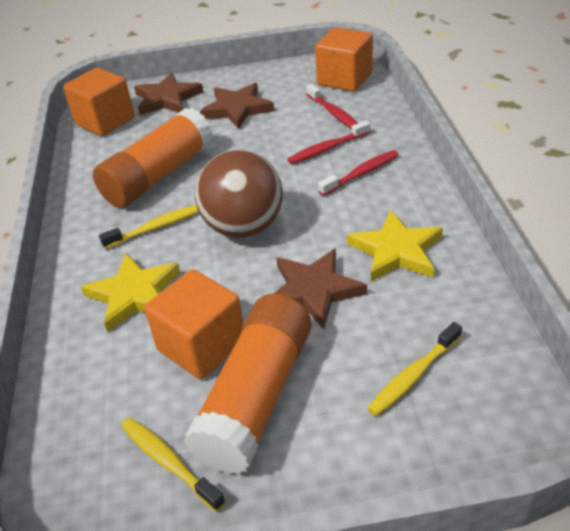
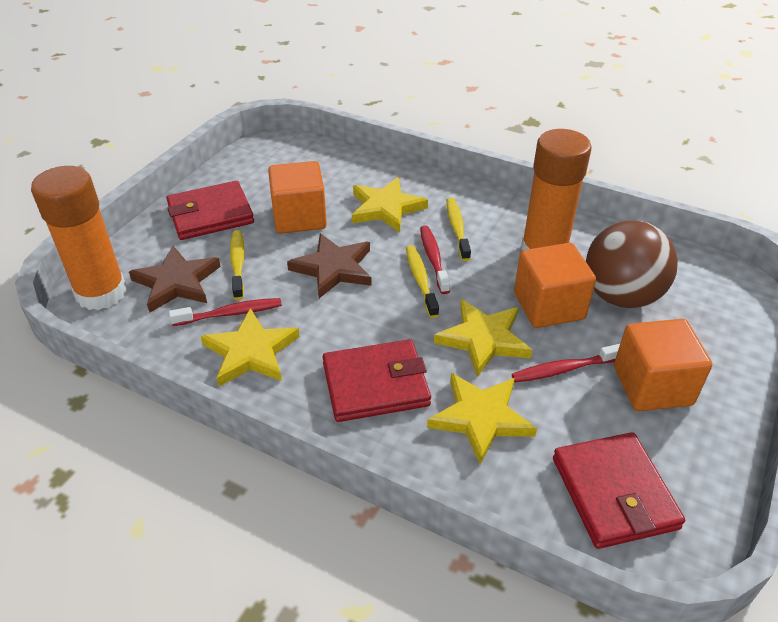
brown star: [134,73,203,115] [200,83,274,129] [274,248,367,329] = 3 -> [129,246,221,313] [287,234,372,298] = 2
red wallet: none = 0 -> [166,181,254,240] [323,339,431,422] [553,432,685,549] = 3
yellow star: [81,253,180,332] [347,210,443,281] = 2 -> [201,308,300,386] [352,177,428,233] [427,373,537,465] [434,299,532,377] = 4

